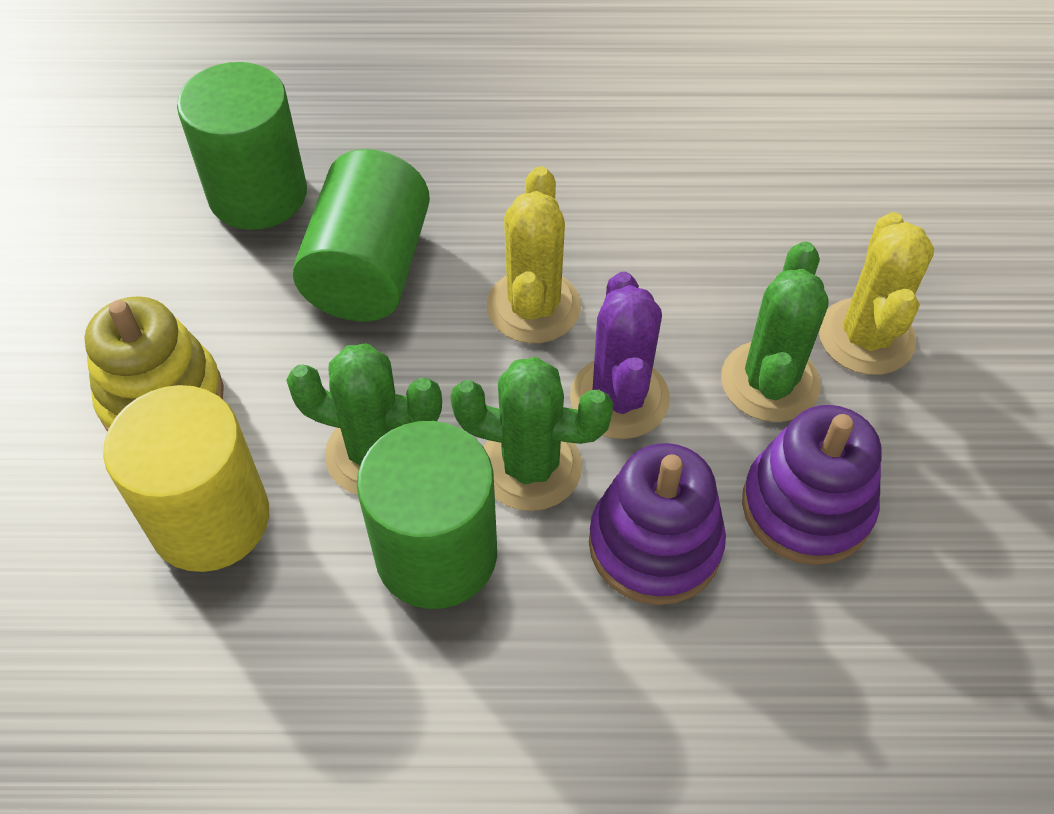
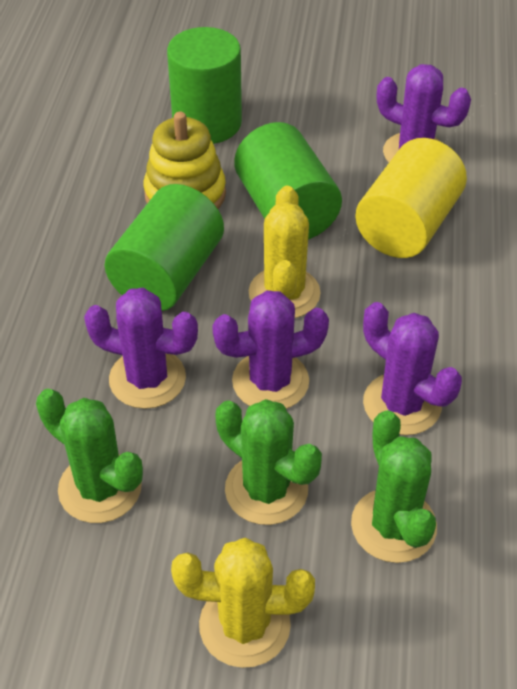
purple cactus: [570,272,670,439] = 1 -> [84,288,198,409] [212,290,329,409] [363,302,462,435] [377,64,471,163] = 4
purple stacking toy: [589,443,726,605] [742,405,881,565] = 2 -> none = 0

